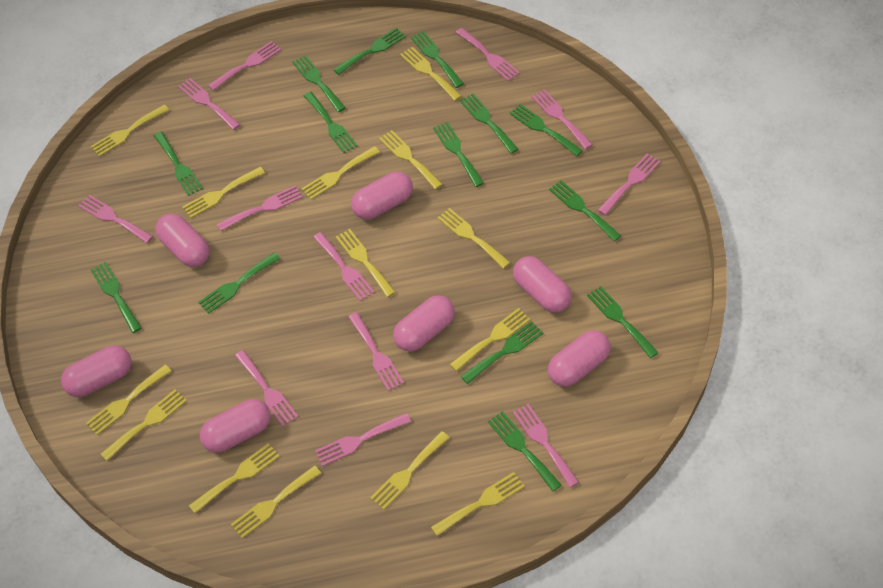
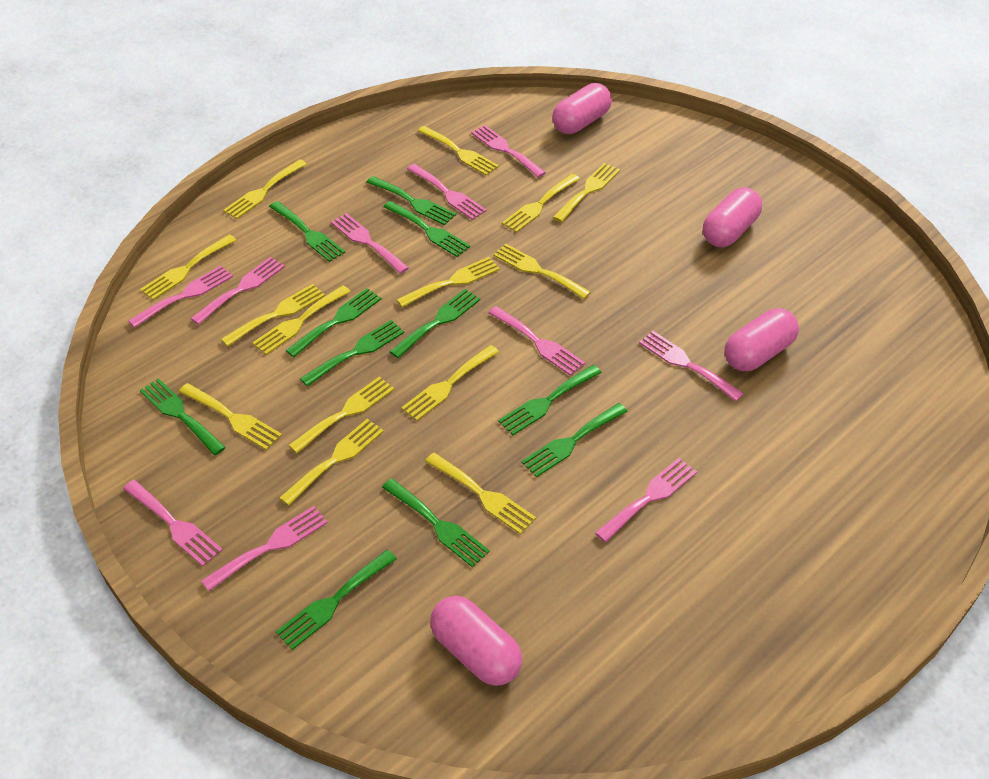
green fork: [90,262,142,333] [154,131,203,196] [198,252,280,314] [292,55,346,112] [304,92,358,153] [333,28,406,75] [411,31,464,88] [433,122,484,187] [460,93,518,154] [461,321,543,384] [488,411,562,492] [510,104,583,157] [549,180,621,242] [587,286,659,358] = 14 -> [140,378,226,455] [269,201,346,262] [276,550,397,650] [286,288,381,357] [300,320,405,386] [366,176,456,225] [382,478,490,568] [383,201,471,257] [389,289,481,358] [498,365,602,435] [521,403,628,477] = 11
pink capsule: [61,345,131,397] [155,214,210,267] [200,399,271,453] [351,172,413,219] [393,295,455,352] [513,256,572,313] [548,330,610,387] = 7 -> [430,596,522,686] [552,83,612,134] [703,188,762,247] [725,308,799,371] = 4
pink fork: [78,195,153,243] [178,78,240,130] [208,41,281,91] [217,185,303,231] [235,350,298,426] [313,232,375,301] [315,413,411,466] [348,312,404,391] [456,28,520,81] [513,403,579,488] [531,89,593,149] [598,153,661,215] = 12 -> [123,480,223,566] [128,266,233,328] [191,257,285,325] [201,506,328,591] [331,213,409,274] [407,164,487,220] [471,125,546,178] [488,306,585,376] [595,458,697,542] [639,331,744,401] = 10

